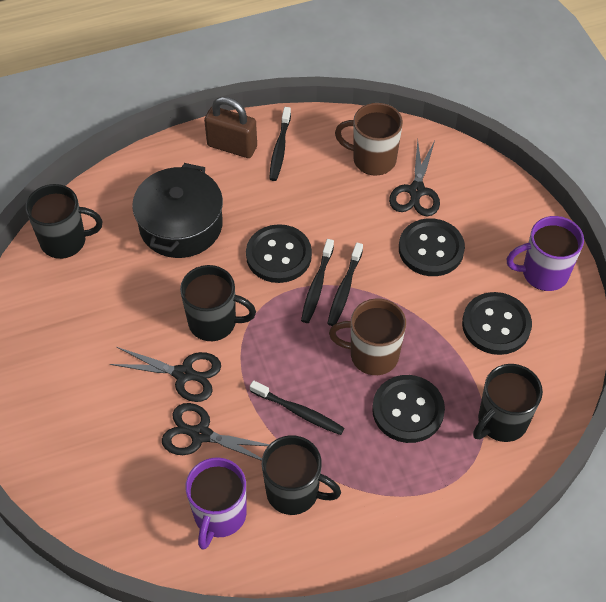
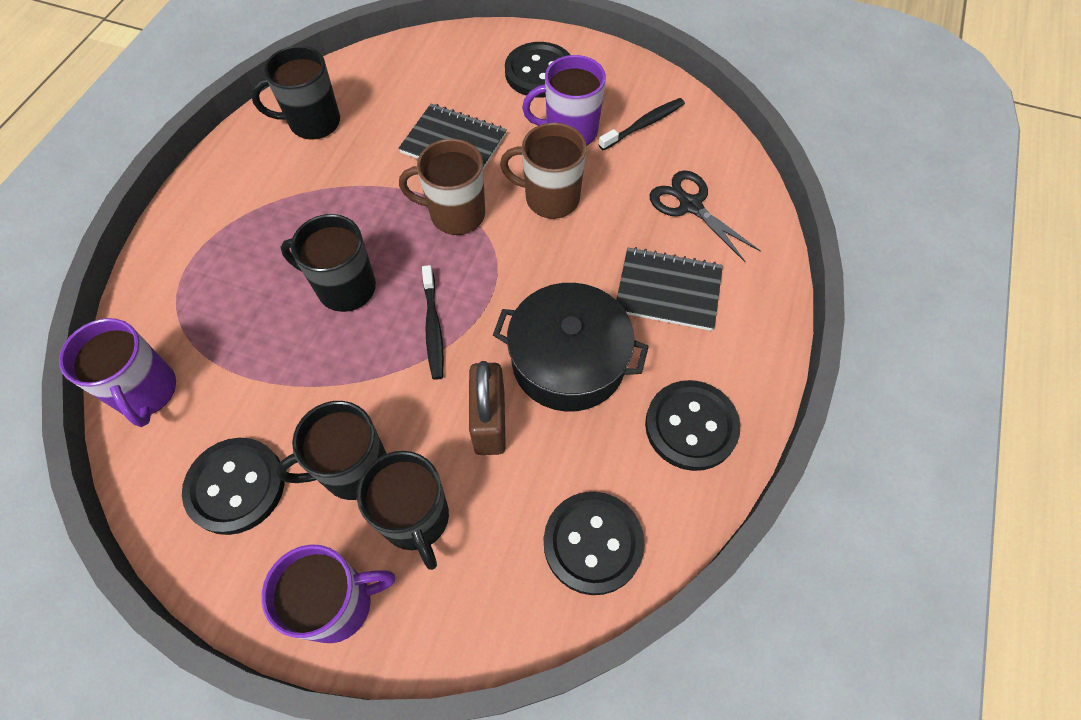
black notebook: none = 0 -> [399,104,507,170] [616,247,723,331] = 2
black scissors: [110,347,221,402] [162,403,270,461] [389,140,440,216] = 3 -> [650,170,761,263] = 1
black toothbrush: [250,380,344,435] [269,107,291,181] [301,239,334,323] [327,243,363,326] = 4 -> [422,265,444,380] [598,98,685,151] = 2
purple mug: [185,457,247,550] [507,216,584,291] = 2 -> [59,318,176,427] [261,544,395,643] [522,55,606,146] = 3

